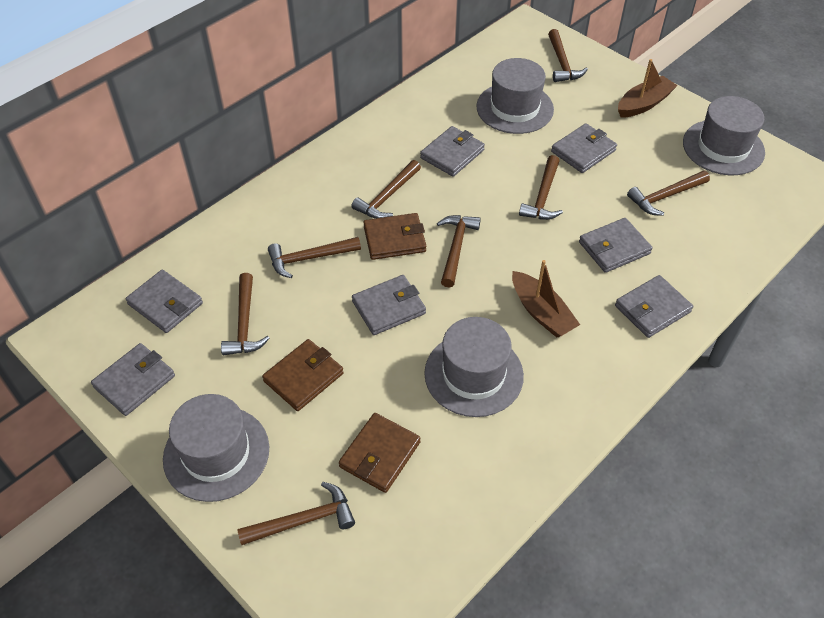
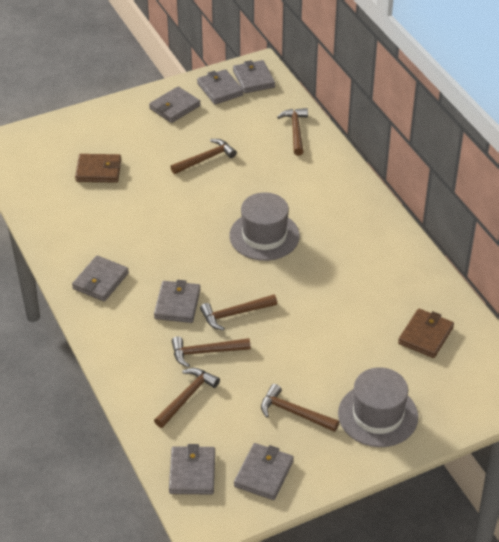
brown boat: [512,260,580,337] [618,59,678,118] = 2 -> none = 0
brown hammer: [221,273,270,355] [237,482,355,545] [268,237,361,278] [351,160,421,219] [437,215,481,288] [519,155,563,220] [548,29,588,82] [627,170,710,216] = 8 -> [154,368,220,428] [171,139,237,174] [172,336,251,367] [200,294,277,330] [261,384,339,432] [277,108,308,156] = 6
brown wallet: [262,339,344,411] [339,413,421,493] [363,213,426,260] = 3 -> [75,154,121,183] [398,309,454,358] = 2
grey hat: [163,394,269,502] [424,317,524,417] [476,58,554,134] [683,96,765,175] = 4 -> [229,193,300,261] [338,367,418,447] = 2

